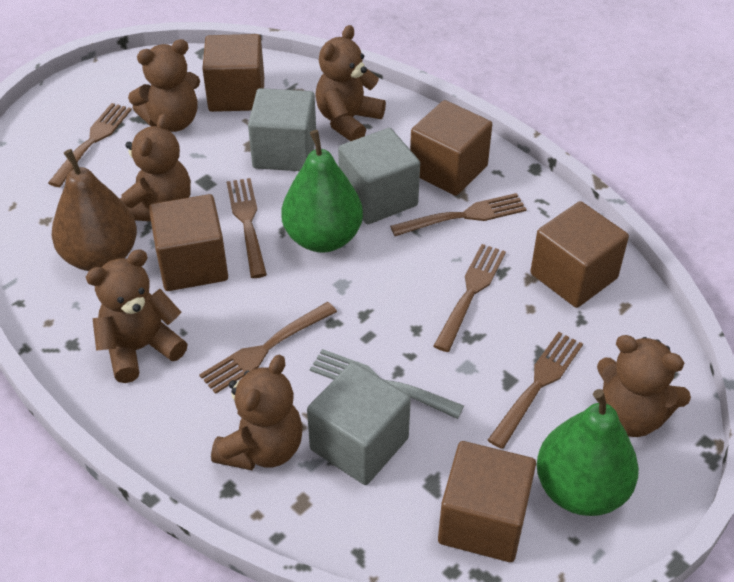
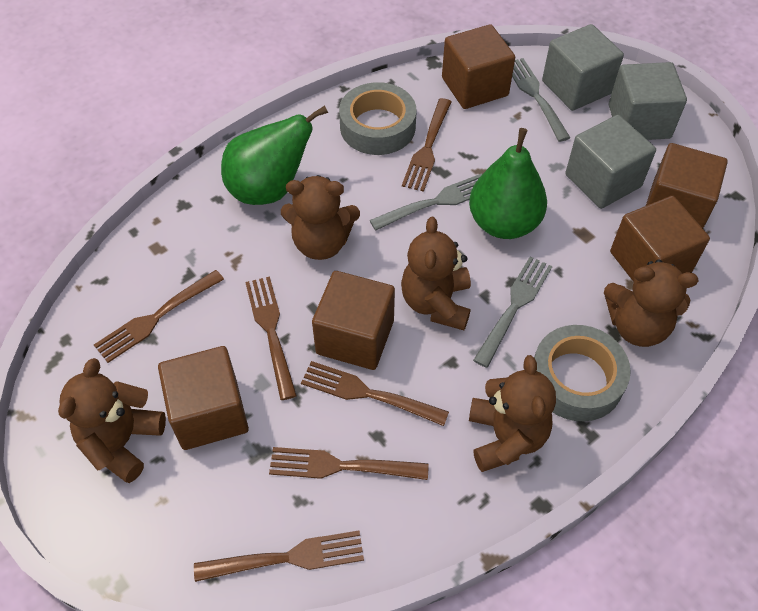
brown pear: [51,149,137,271] = 1 -> none = 0
brown teddy bear: [86,249,187,383] [120,113,191,221] [128,39,200,132] [211,355,303,470] [315,25,386,141] [597,335,691,437] = 6 -> [58,358,166,483] [281,175,360,260] [401,217,471,330] [469,355,556,472] [604,260,698,347] = 5
grey fork: [310,349,464,419] = 1 -> [370,174,482,231] [473,256,552,368] [512,58,570,142] = 3
grey tape: none = 0 -> [339,82,416,155] [534,325,631,421] = 2

